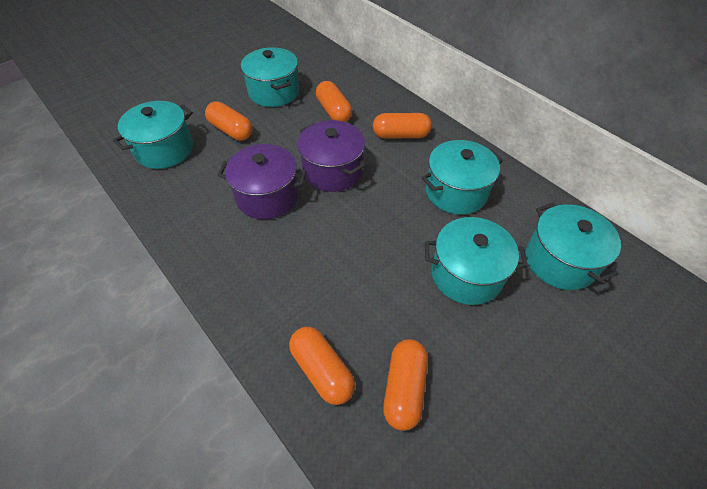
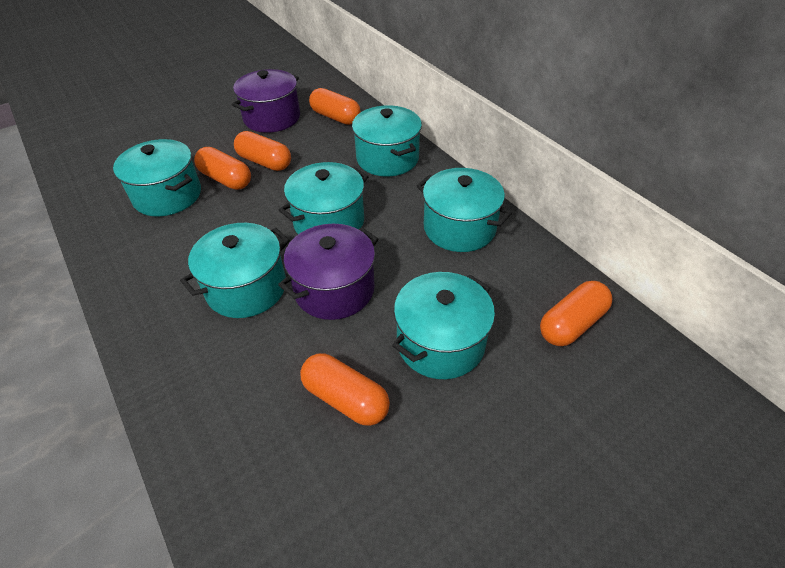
turquoise pot: [113,101,193,169] [241,47,299,107] [422,140,503,215] [425,217,528,305] [526,202,621,290] = 5 -> [113,139,201,216] [180,223,290,318] [279,162,369,234] [352,105,422,176] [392,272,495,379] [417,168,512,252] = 6

